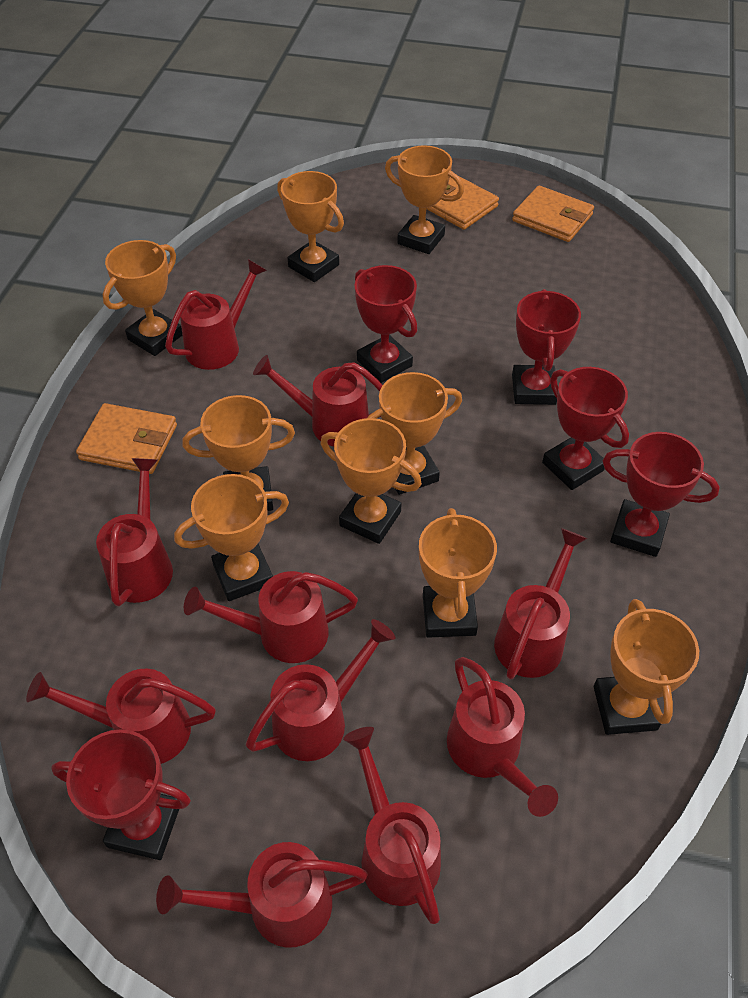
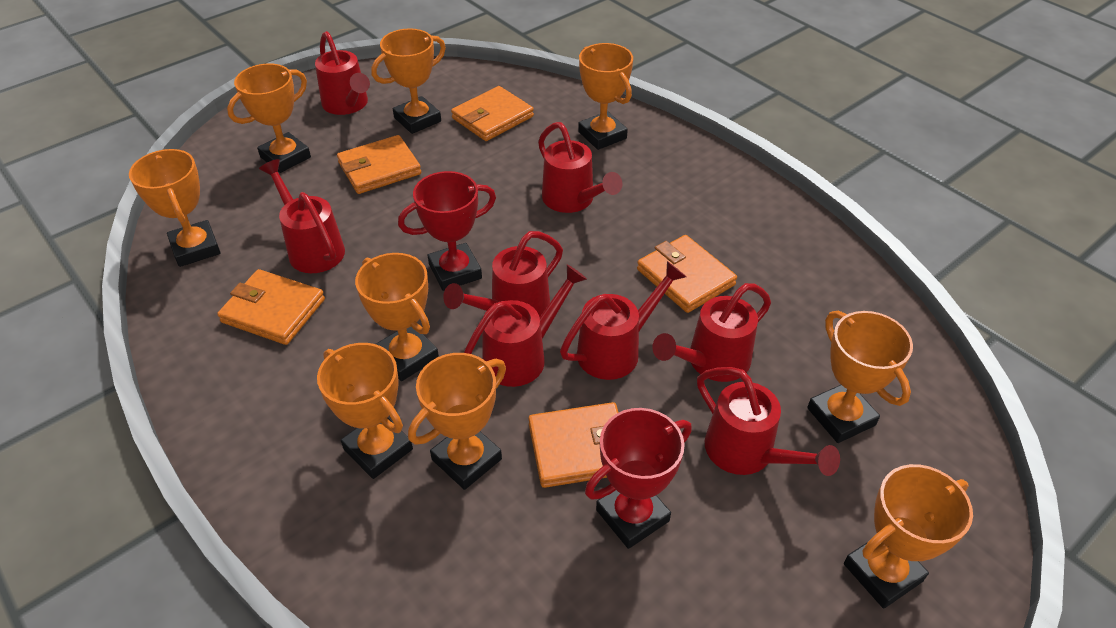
orange wallet: [76,403,177,474] [426,175,499,230] [512,186,594,242] = 3 -> [217,269,325,345] [337,135,421,194] [451,86,534,141] [528,402,619,488] [637,235,737,313] = 5
red trophy: [51,729,191,860] [355,265,417,383] [512,289,581,405] [542,367,629,490] [603,432,720,557] = 5 -> [398,171,496,291] [585,408,692,549] = 2
red watering can: [26,669,216,764] [96,458,173,606] [156,842,368,948] [165,259,267,370] [184,571,358,663] [246,619,395,761] [253,355,383,446] [343,727,441,924] [447,657,558,817] [494,528,587,680] = 10 -> [259,159,345,273] [315,31,370,115] [443,231,563,318] [464,264,587,387] [538,122,622,213] [560,261,686,380] [652,283,771,382] [697,367,840,476] = 8

